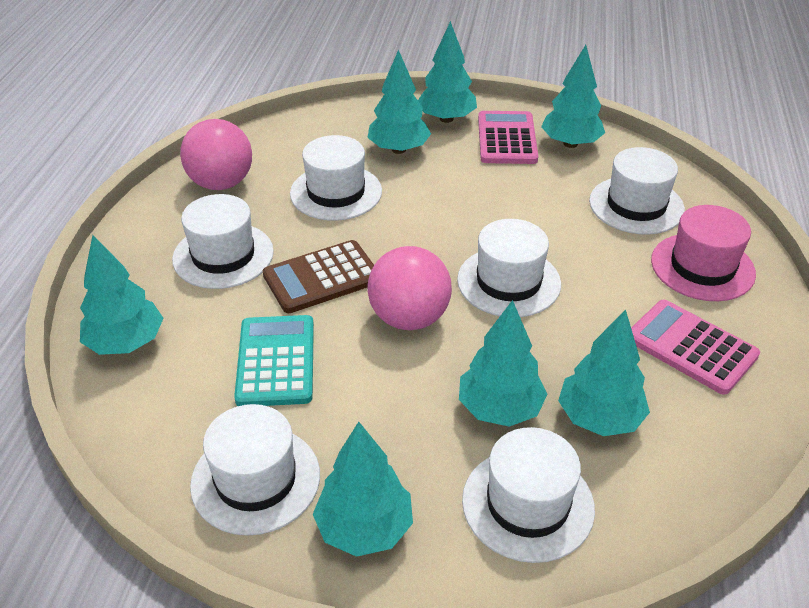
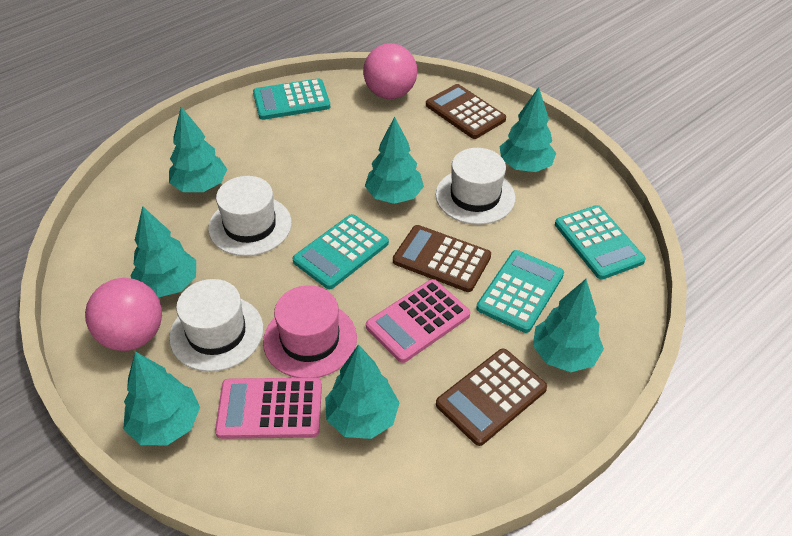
brown calculator: [263,240,374,313] = 1 -> [393,225,491,292] [426,84,506,139] [436,348,547,446] = 3
turquoise calculator: [234,315,314,406] = 1 -> [253,78,330,120] [293,214,389,289] [476,250,564,333] [555,205,646,280] = 4
white hat: [172,194,274,289] [190,404,320,536] [290,135,382,221] [457,219,561,317] [462,427,595,563] [589,147,685,235] = 6 -> [169,279,263,372] [208,176,292,256] [436,148,515,225] = 3

